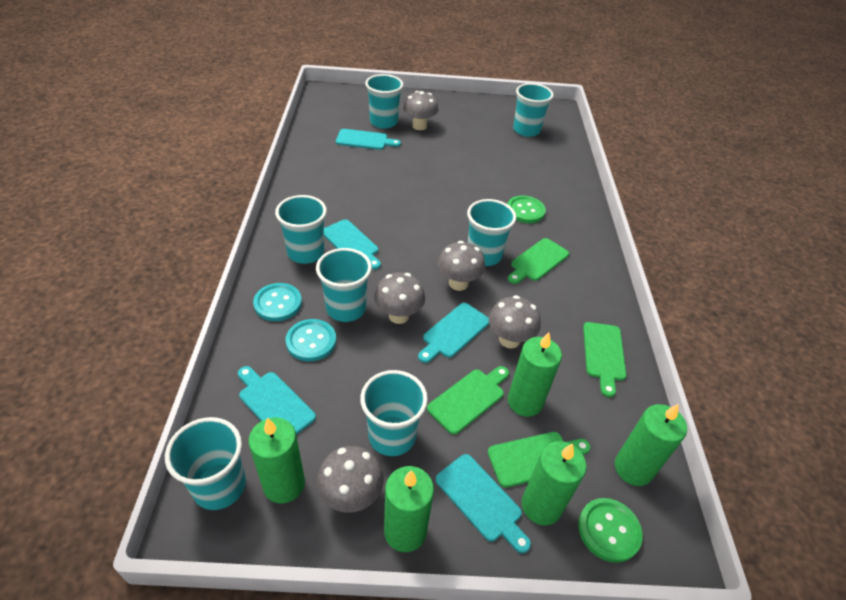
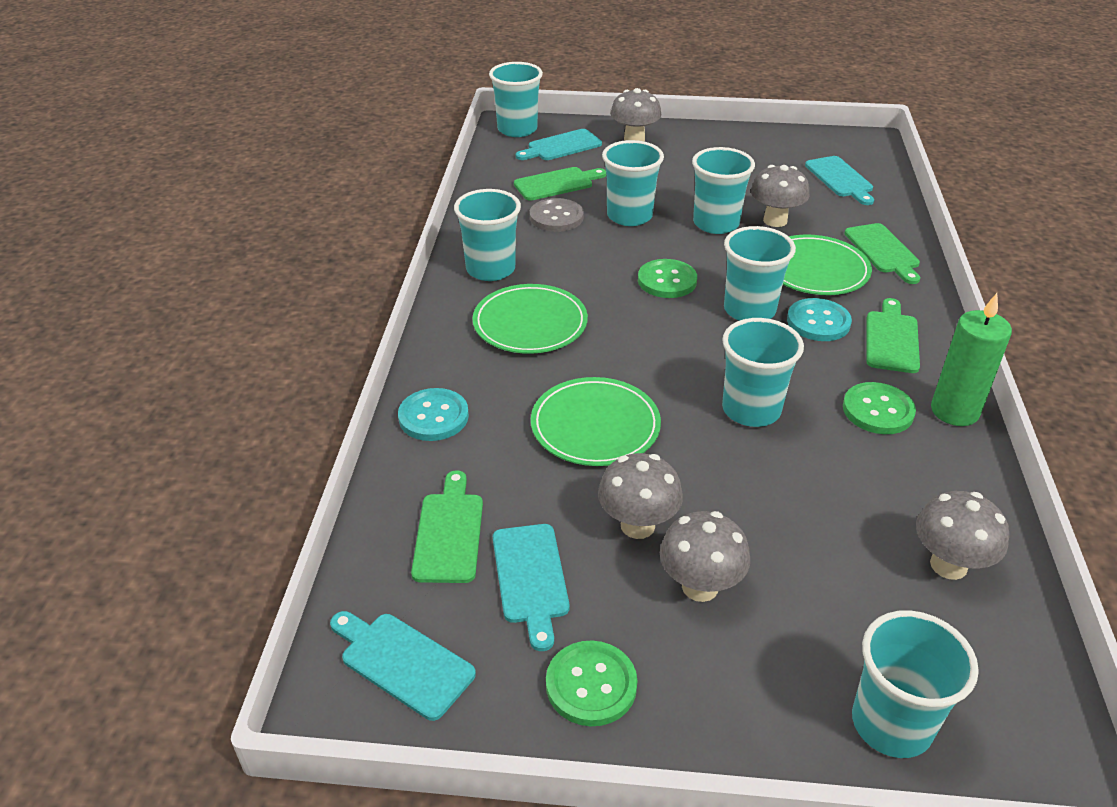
green button: [507,196,546,223] [578,498,643,563] = 2 -> [546,641,638,726] [638,259,697,298] [843,382,916,434] = 3
green candle: [249,417,305,504] [384,466,434,552] [508,332,562,417] [522,441,587,526] [615,404,687,486] = 5 -> [931,293,1012,426] = 1
green plate: none = 0 -> [472,284,588,354] [531,377,661,466] [783,235,872,295] = 3
grey button: none = 0 -> [530,198,584,232] = 1
turquoise cutting board: [238,366,316,435] [324,219,381,270] [336,129,401,150] [418,303,489,363] [436,454,531,553] = 5 -> [330,611,476,721] [493,524,569,651] [516,129,602,160] [805,156,874,205] = 4

